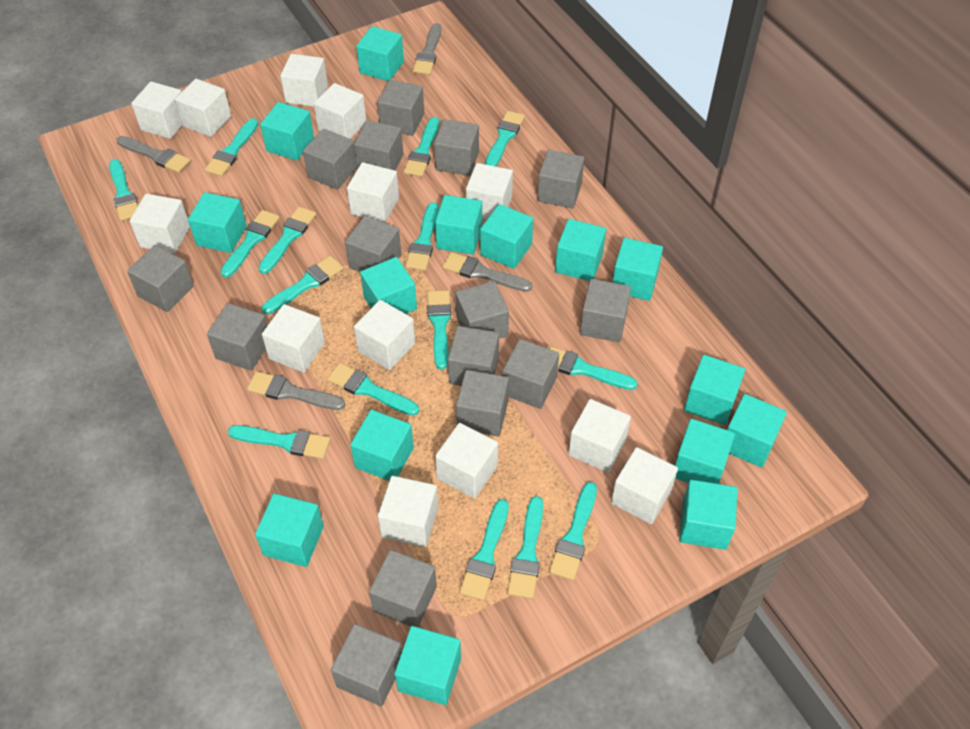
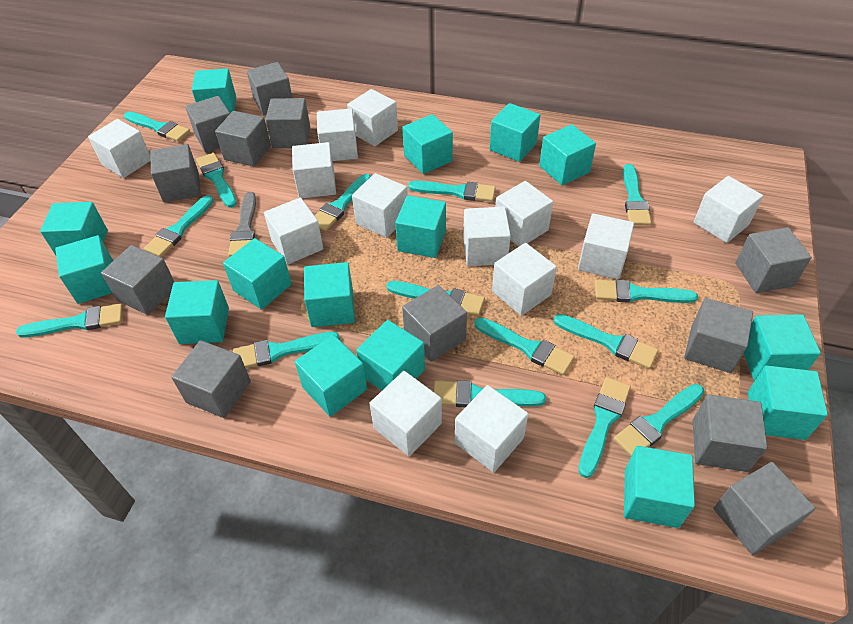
grey brush: [117,136,190,173] [247,371,345,410] [413,23,441,75] [442,252,532,292] = 4 -> [228,192,256,257] = 1
grey cube: [127,245,194,312] [207,303,268,371] [303,129,357,190] [331,624,402,706] [345,216,401,272] [354,120,403,170] [369,550,437,627] [377,80,424,136] [434,119,479,176] [448,326,499,386] [456,281,509,339] [456,370,509,437] [502,339,559,409] [537,150,584,209] [580,279,631,342] = 15 -> [101,245,174,315] [150,144,201,202] [171,340,251,418] [185,96,230,153] [215,111,271,167] [247,62,292,115] [266,98,310,148] [402,285,467,362] [684,298,753,373] [692,394,767,472] [714,462,816,555] [735,227,812,293] = 12

